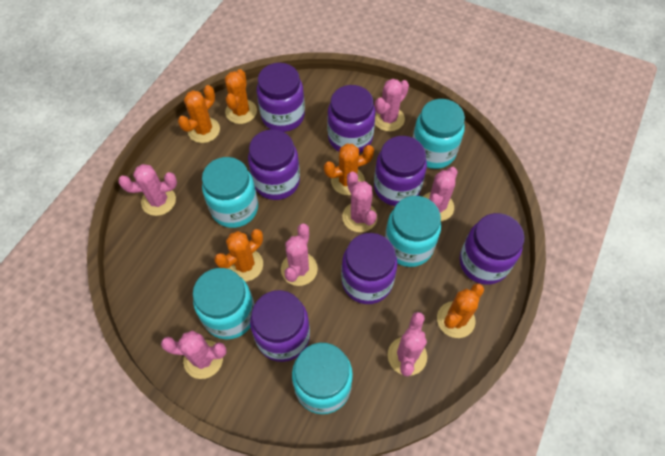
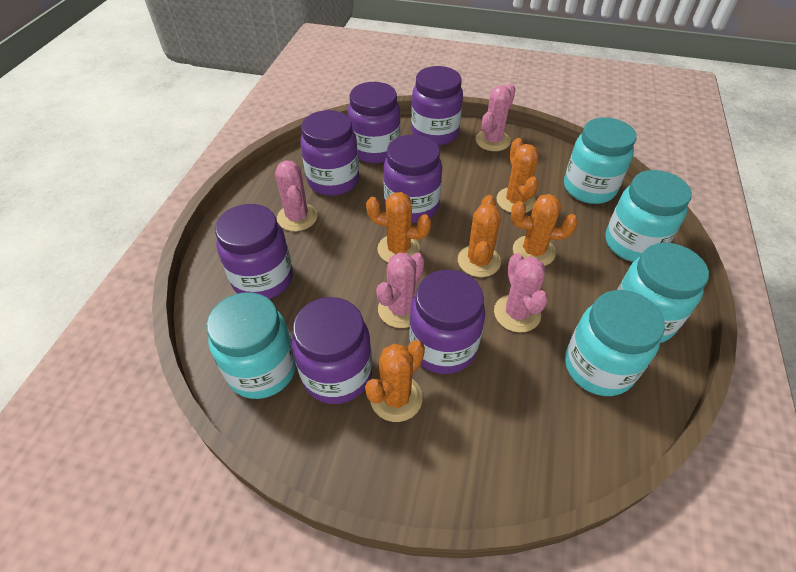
pink cactus: [118,164,177,216] [161,330,227,379] [281,223,318,286] [342,172,377,232] [375,79,409,132] [388,312,427,377] [423,167,458,221] = 7 -> [275,160,317,231] [376,252,425,328] [476,84,516,151] [494,253,548,332] = 4

